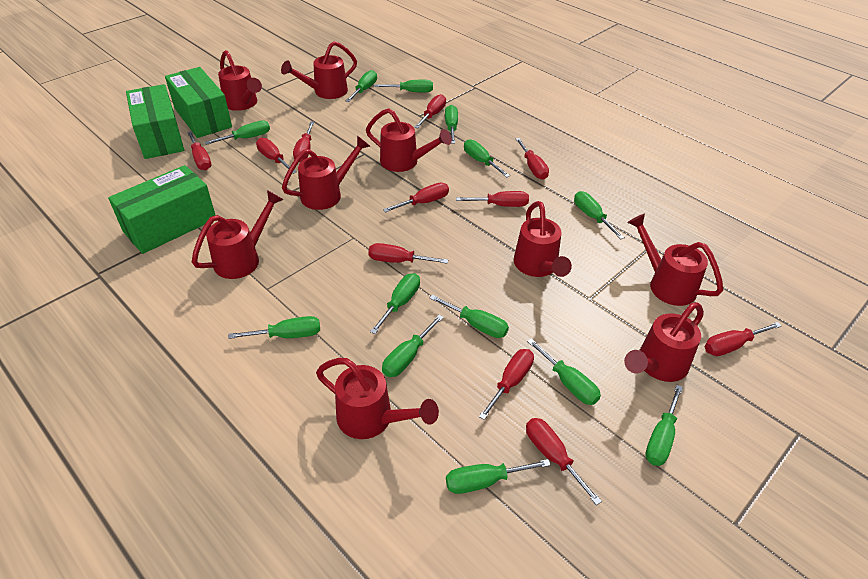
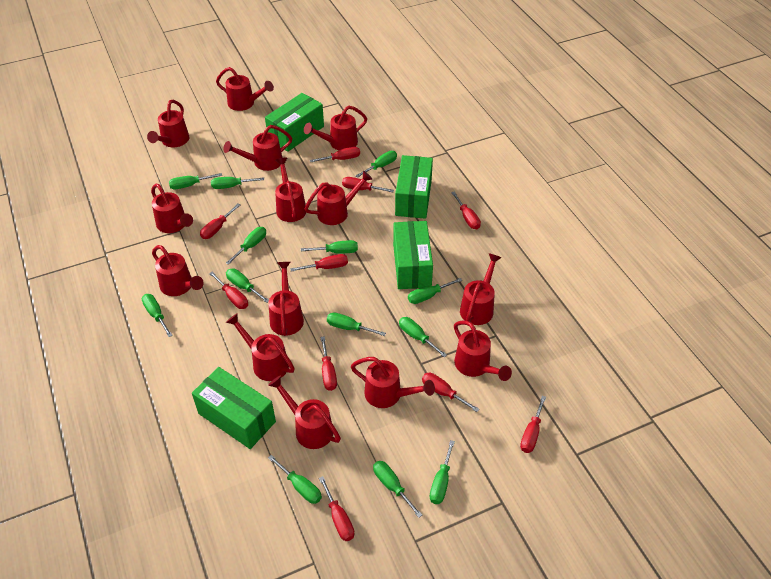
green box: [108,165,216,254] [126,84,184,159] [165,67,232,138] = 3 -> [192,367,276,449] [265,93,324,152] [393,221,433,289] [395,155,433,219] = 4
red screwdriver: [187,131,212,170] [256,138,297,174] [293,122,314,162] [368,243,448,264] [383,183,449,213] [414,94,446,128] [456,191,529,207] [479,349,534,420] [516,138,549,180] [526,418,602,505] [705,322,782,356] = 11 -> [200,204,240,239] [209,272,248,309] [290,254,348,272] [310,147,360,162] [319,476,354,541] [321,336,337,391] [342,177,394,192] [422,373,479,412] [451,191,481,229] [520,396,546,453] = 10
red watering can: [192,190,284,279] [218,50,262,111] [281,41,357,99] [282,136,370,210] [316,358,439,439] [366,108,452,172] [514,201,572,277] [624,302,704,382] [627,214,723,306] = 9 -> [147,100,189,147] [151,184,193,233] [152,245,204,296] [216,67,274,111] [223,125,292,171] [226,313,295,381] [268,262,304,336] [268,376,341,449] [275,158,306,222] [304,106,367,150] [305,171,373,225] [351,357,435,408] [454,321,512,381] [460,253,502,325] = 14

